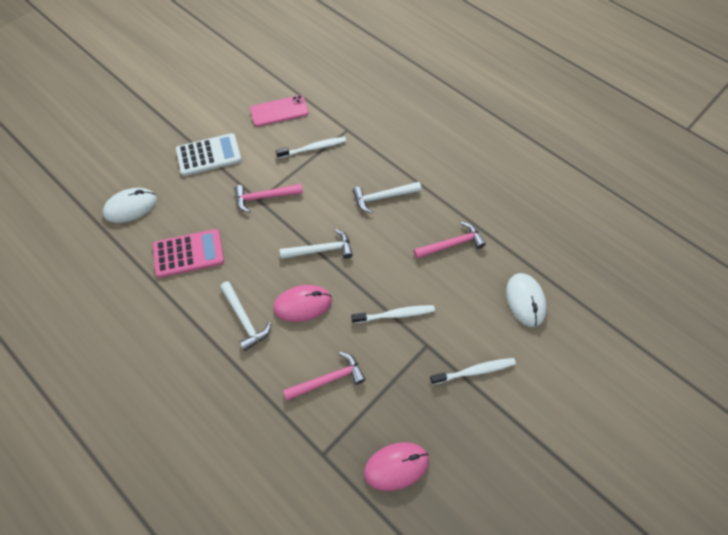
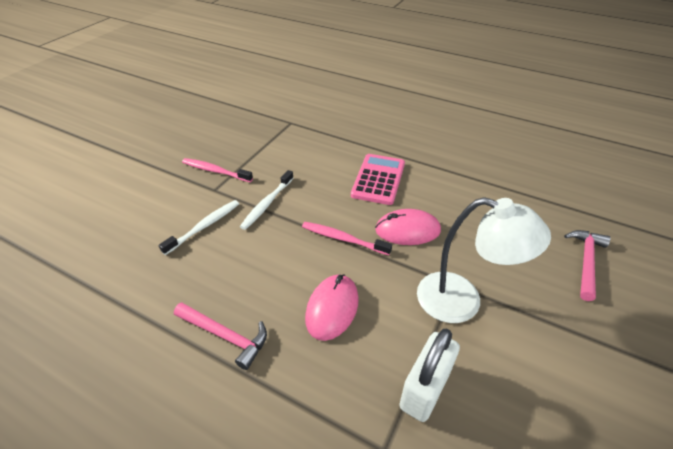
pink hammer: [234,184,303,213] [283,351,365,401] [414,221,486,259] = 3 -> [174,302,267,370] [564,230,611,301] = 2
pink phone: [250,95,309,127] = 1 -> none = 0
pink toothbrush: none = 0 -> [182,158,253,182] [302,222,392,255] = 2
white calculator: [176,133,242,176] = 1 -> none = 0
white hammer: [220,281,271,351] [280,229,353,259] [353,182,421,214] = 3 -> none = 0
white lamp: none = 0 -> [417,197,551,323] = 1
white mouse: [103,188,157,223] [506,273,547,327] = 2 -> none = 0
white padlock: none = 0 -> [399,329,460,422] = 1
white toothbrush: [276,137,346,159] [351,305,435,323] [430,358,516,385] = 3 -> [158,200,239,255] [240,170,293,230] = 2

